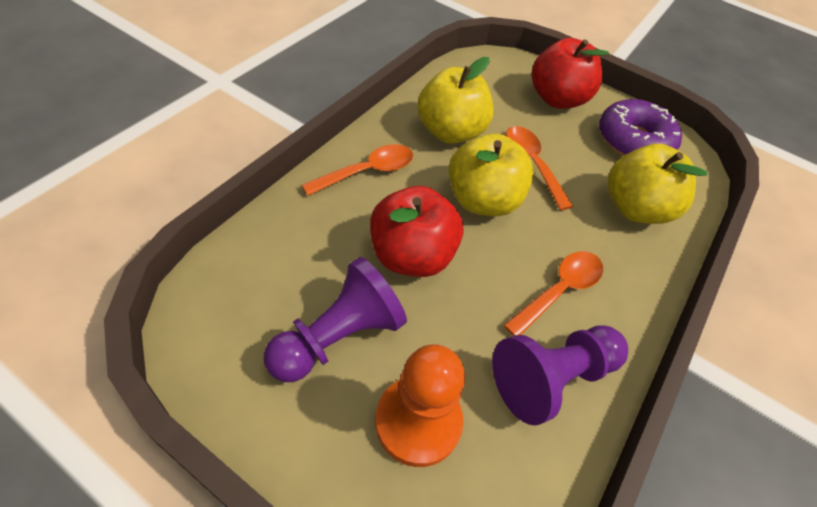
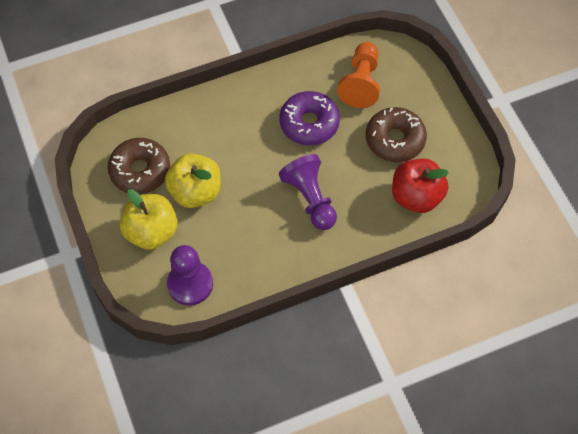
brown donut: none = 0 -> [108,138,170,194] [366,107,427,162] = 2
orange spoon: [302,144,413,196] [503,251,603,336] [506,126,573,211] = 3 -> none = 0
red apple: [370,186,464,277] [531,38,609,109] = 2 -> [392,159,449,213] = 1
yellow apple: [417,57,494,144] [448,133,534,216] [608,144,707,224] = 3 -> [120,189,178,250] [165,153,221,208] = 2

